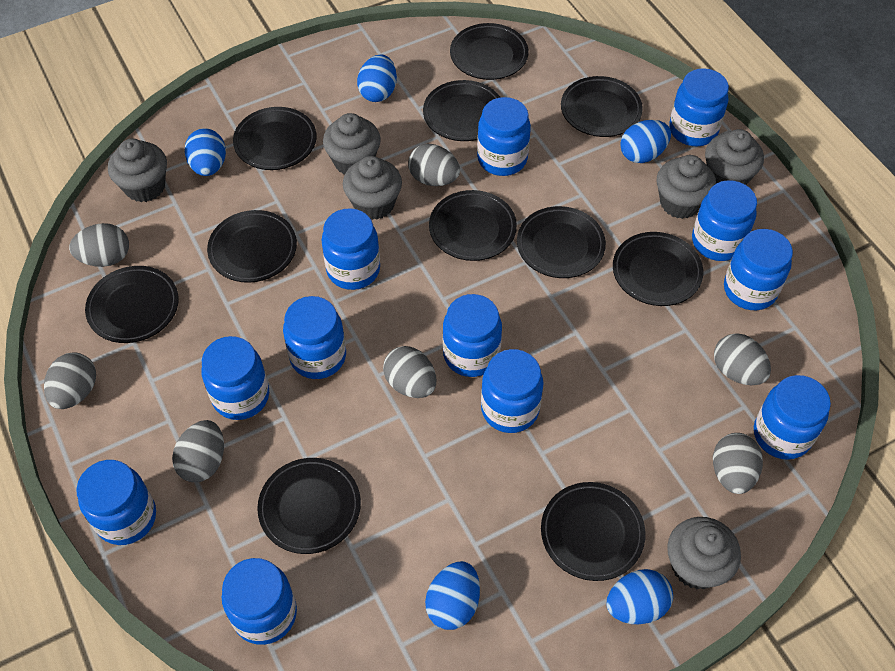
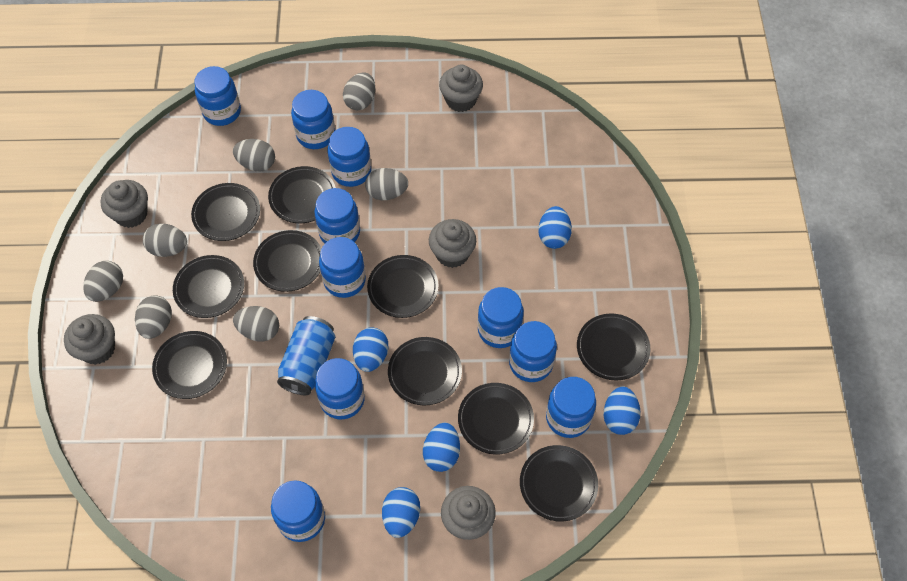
black plate: [85,266,179,343] [207,210,297,283] [233,107,317,170] [257,458,361,554] [423,80,501,141] [429,190,517,261] [450,23,528,80] [517,206,606,278] [541,482,646,581] [561,76,643,137] [613,232,703,306] = 11 -> [152,331,227,399] [173,255,244,318] [191,183,260,241] [253,230,322,292] [268,166,336,223] [367,255,439,318] [388,337,462,405] [458,383,534,455] [520,445,598,522] [577,313,650,380] = 10
blue can: none = 0 -> [277,316,335,395] = 1
blue jar: [76,460,156,545] [201,336,269,420] [222,558,297,645] [283,296,346,379] [322,208,380,290] [443,294,502,377] [477,97,531,176] [481,349,544,433] [669,68,729,146] [692,180,757,261] [724,229,793,310] [754,375,831,460] = 12 -> [194,66,241,126] [271,480,325,542] [291,90,335,149] [315,188,360,243] [315,358,365,419] [319,237,366,298] [328,127,371,187] [478,287,524,348] [509,321,557,382] [546,377,596,438] = 10
grey cupcake: [108,139,167,202] [323,113,381,175] [343,156,402,220] [657,155,716,219] [667,517,741,589] [705,129,764,185] = 6 -> [64,314,115,365] [100,180,148,228] [429,219,476,268] [439,65,483,112] [441,486,496,540] = 5

